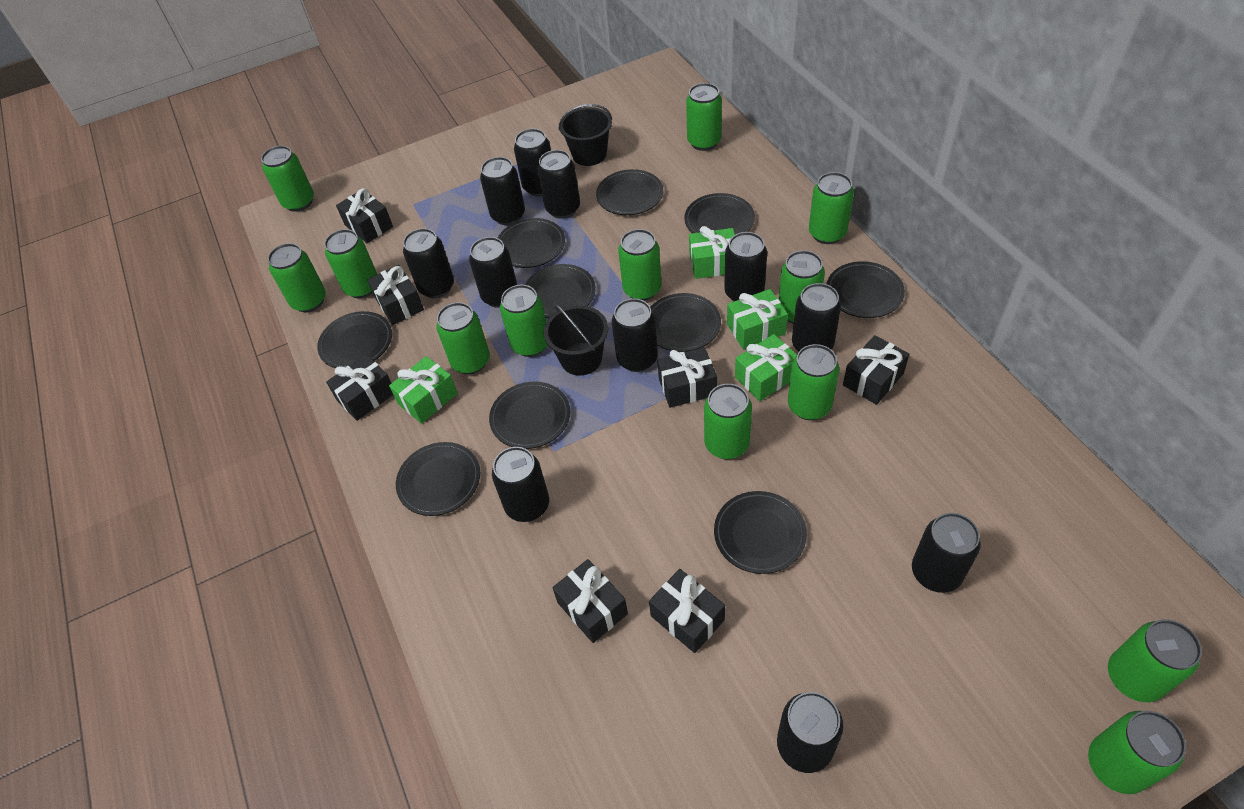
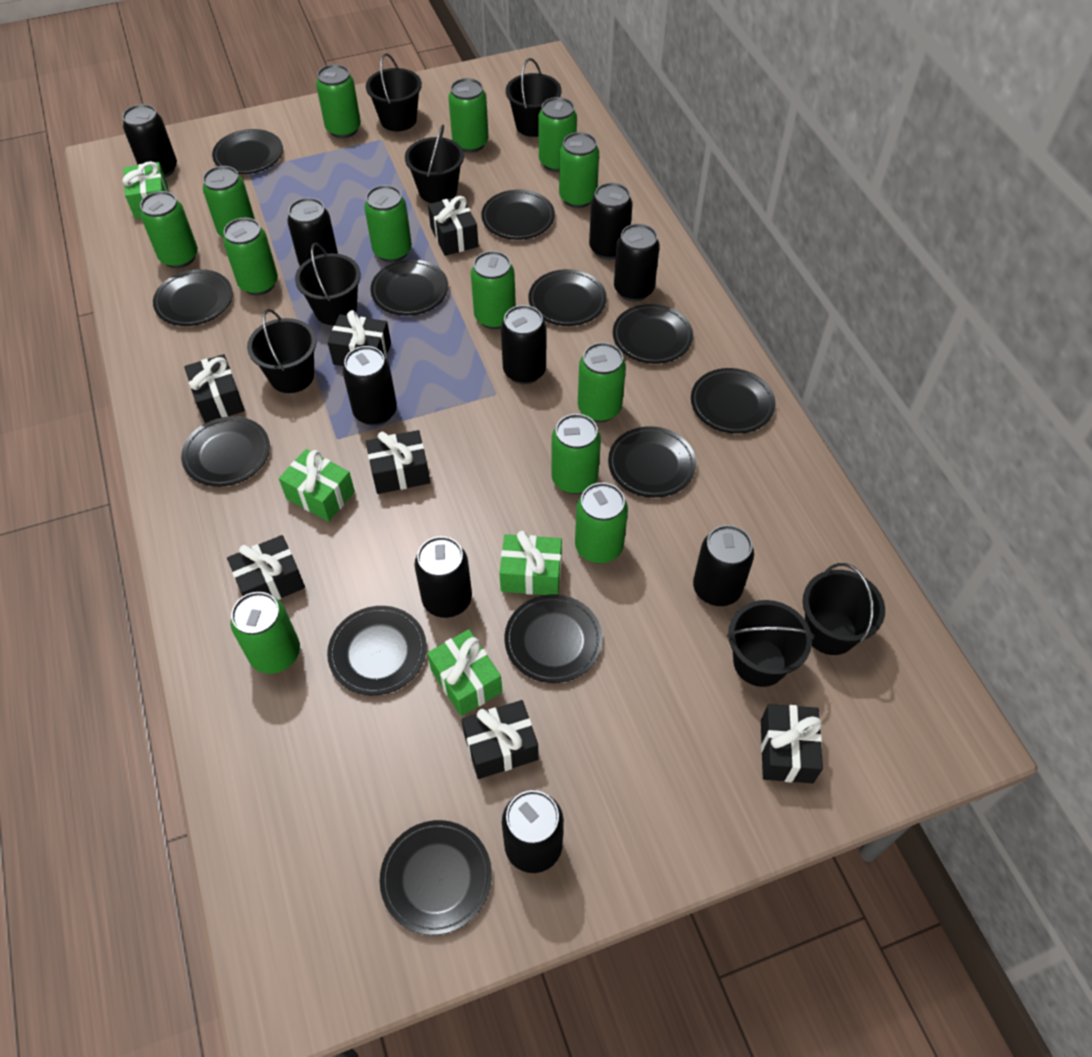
black bucket: [544,303,608,376] [559,104,612,166] = 2 -> [247,309,317,393] [295,243,361,325] [366,53,422,131] [405,124,464,203] [506,58,562,137] [727,600,814,687] [803,563,885,655] = 7
black can: [403,228,454,298] [469,237,517,308] [480,157,525,225] [492,447,549,522] [514,129,551,196] [538,150,580,219] [612,298,658,372] [724,232,767,302] [777,692,843,773] [792,283,841,352] [912,513,981,593] = 11 -> [122,104,177,178] [287,198,338,266] [343,346,397,426] [414,536,472,618] [501,305,546,384] [502,790,564,873] [589,183,633,260] [614,223,660,302] [693,525,754,606] = 9
black plate: [317,311,392,368] [396,442,480,516] [489,382,570,449] [498,218,565,268] [525,264,596,318] [596,169,663,215] [650,293,721,352] [684,193,755,234] [714,491,807,574] [827,261,905,318] = 10 -> [153,269,233,326] [181,416,270,487] [212,129,283,174] [327,606,427,695] [370,260,448,316] [380,820,492,935] [481,190,555,240] [505,594,603,683] [528,269,607,326] [608,426,696,498] [613,304,693,364] [691,368,776,434] = 12

